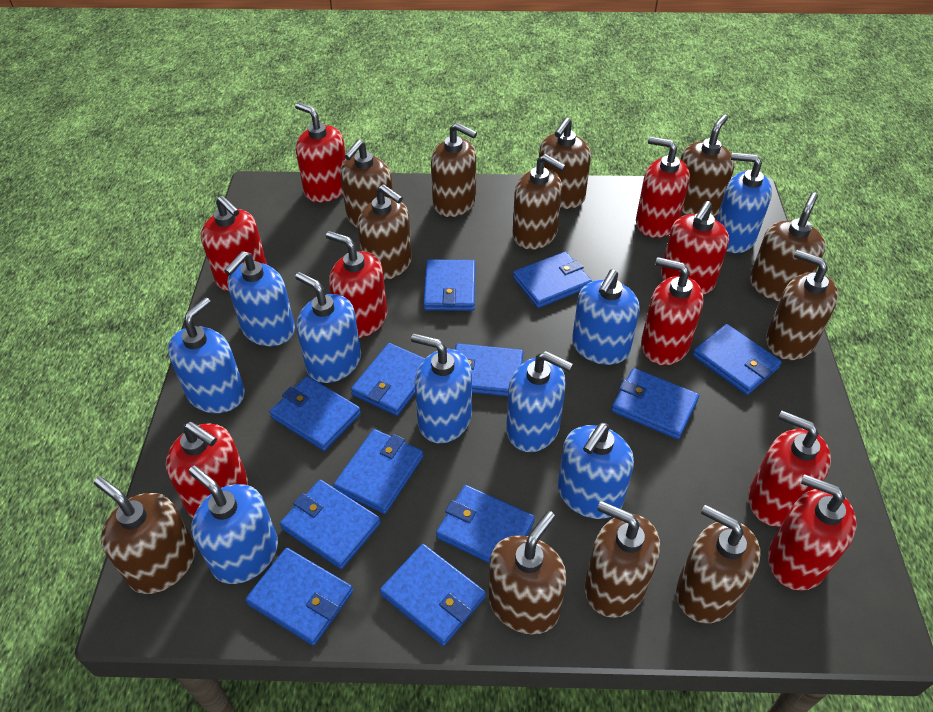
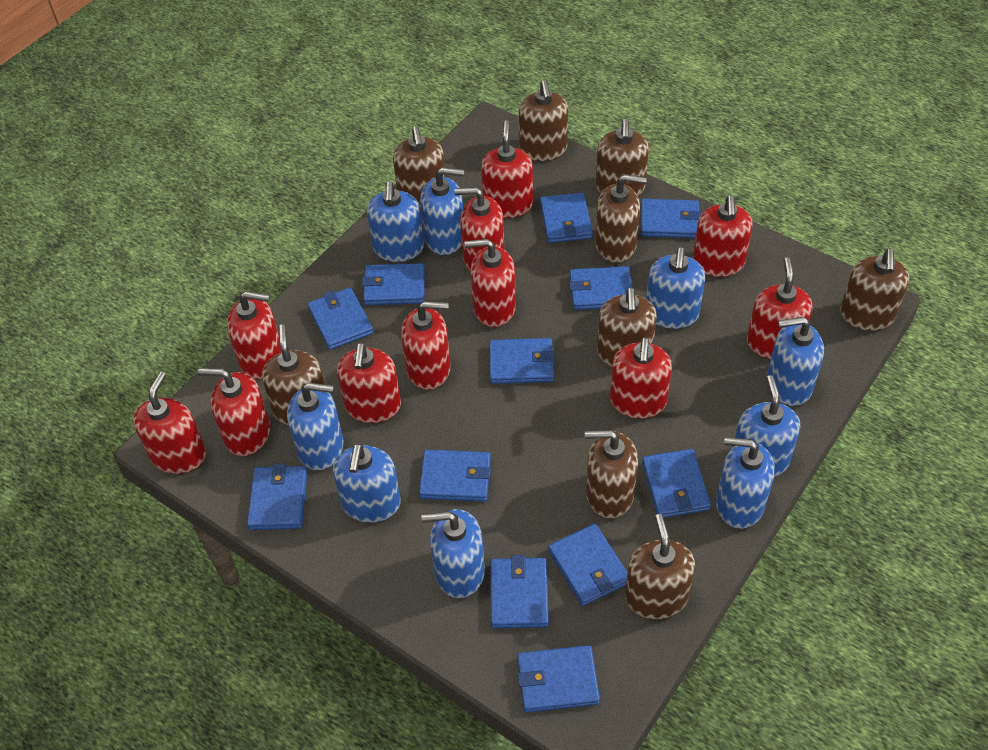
brown soap dispenser: [94,477,195,594] [340,140,393,228] [357,184,412,280] [431,123,477,217] [488,511,567,635] [512,154,566,250] [539,117,591,209] [585,501,660,618] [676,505,760,623] [680,114,735,216] [750,192,826,301] [766,250,838,360] = 12 -> [262,324,325,425] [393,127,446,207] [519,80,568,161] [585,430,638,519] [595,174,647,263] [596,119,649,196] [597,288,657,367] [625,514,695,619] [840,249,909,331] = 9
red soap dispenser: [166,422,248,518] [201,196,267,291] [295,102,346,203] [326,231,387,338] [636,137,690,238] [641,257,704,365] [661,201,729,295] [748,411,831,527] [768,474,857,591] = 9 -> [133,372,206,474] [198,368,270,456] [227,291,282,379] [337,343,401,423] [401,301,451,390] [454,187,504,270] [465,239,516,327] [481,120,533,218] [610,337,672,418] [693,195,753,277] [747,257,812,359] = 11

